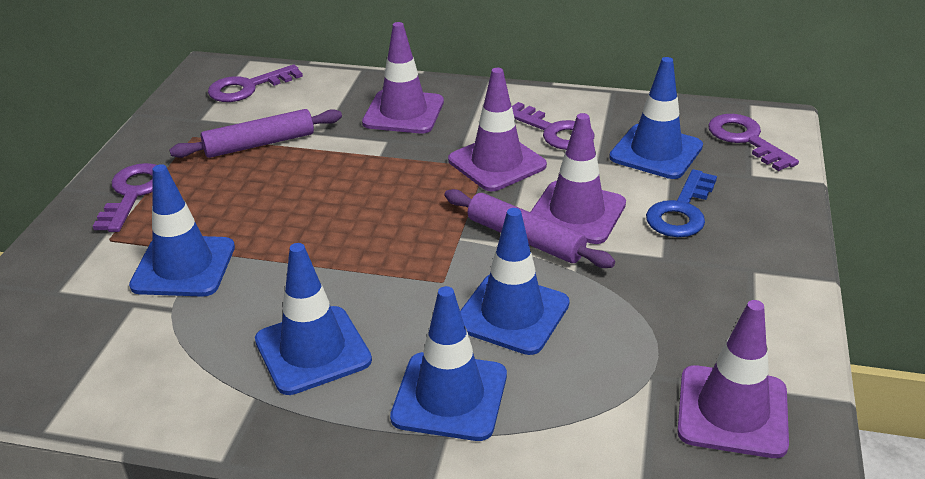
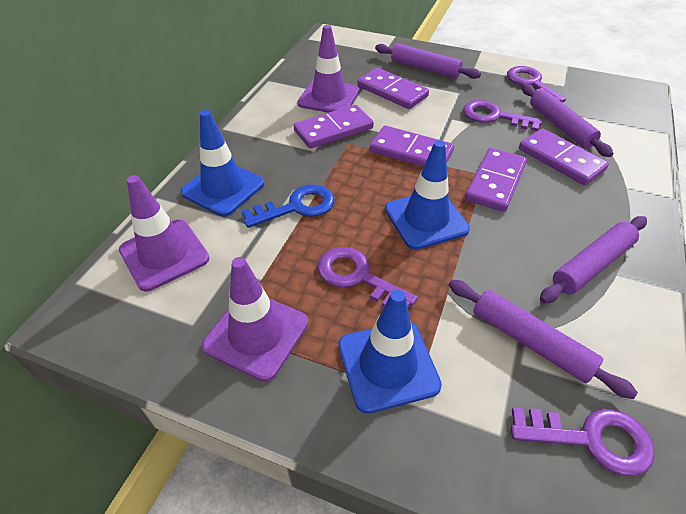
blue traffic cone: [129,164,235,297] [255,243,372,395] [390,286,507,441] [460,208,570,355] [609,57,703,179] = 5 -> [181,110,264,216] [338,290,442,414] [385,140,470,250] = 3
purple domino: none = 0 -> [294,105,374,148] [357,68,429,109] [370,125,454,167] [465,148,527,212] [519,128,609,186] = 5
purple rolling pin: [169,109,342,158] [444,189,615,268] = 2 -> [375,44,481,79] [449,280,638,399] [522,84,613,157] [540,216,647,303] = 4
purple traffic cone: [362,22,444,134] [448,68,547,191] [531,113,626,244] [677,300,789,458] = 4 -> [119,175,209,291] [202,257,308,381] [297,25,359,113] = 3

